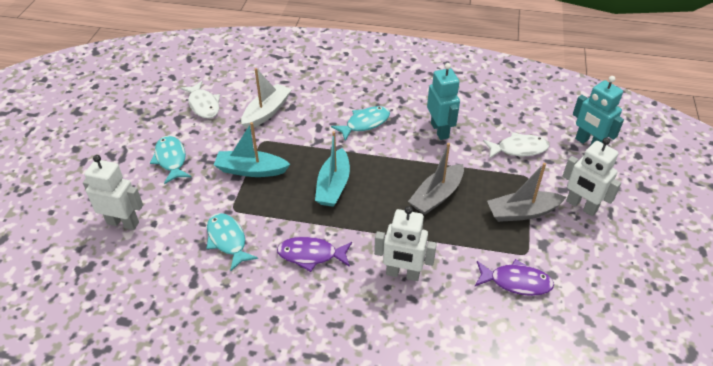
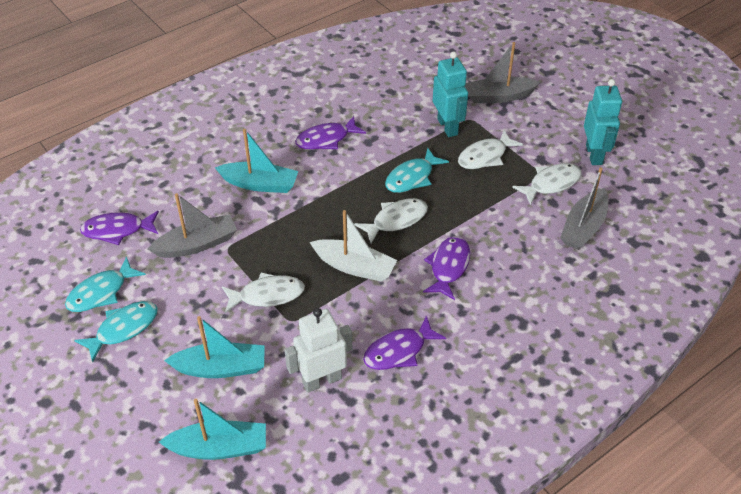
grey boat: [408,143,464,215] [487,163,566,222] = 2 -> [148,193,237,258] [465,42,540,103] [560,167,608,250] = 3
purple fish: [277,237,352,272] [475,259,554,296] = 2 -> [80,211,159,245] [295,116,366,150] [363,315,446,370] [423,236,470,300] = 4
turquoise boat: [214,122,290,177] [315,131,350,207] = 2 -> [159,399,266,460] [164,316,265,378] [215,129,298,193] = 3
white fish: [180,81,220,118] [483,132,549,159] = 2 -> [222,272,305,313] [354,198,428,243] [458,130,523,169] [512,163,582,205] = 4
white robot: [83,155,143,230] [374,206,437,281] [562,138,621,216] = 3 -> [284,308,352,392] = 1

